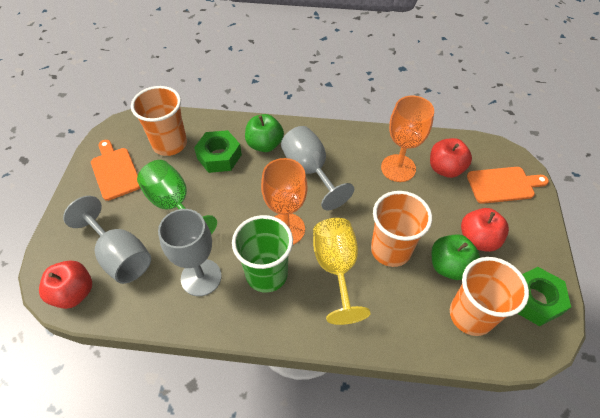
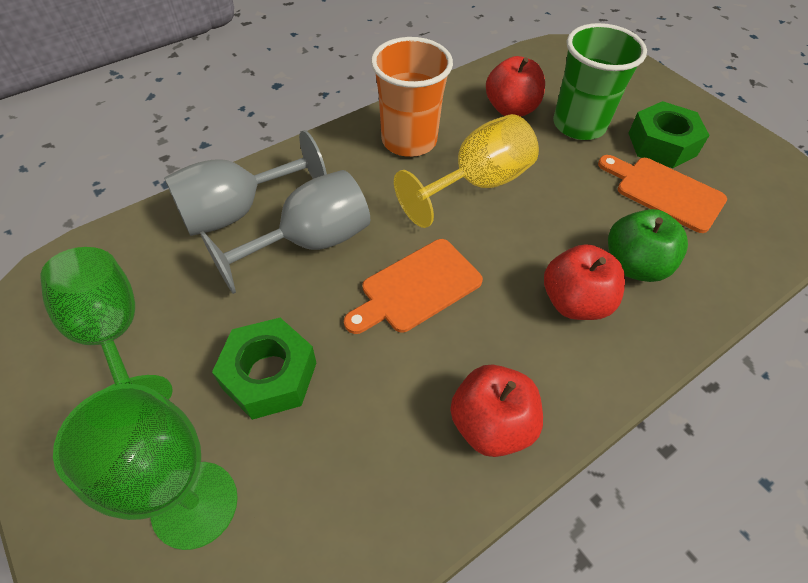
green apple: [245,114,284,152] [432,234,480,280] = 2 -> [608,209,688,282] = 1
green goblet: [137,160,217,234] = 1 -> [41,247,173,400] [53,384,238,550] = 2
grey goblet: [63,196,151,284] [158,209,222,296] [281,126,354,210] = 3 -> [164,130,327,236] [200,170,370,294] = 2
orange cup: [131,86,187,156] [371,191,432,267] [450,257,529,336] = 3 -> [371,37,453,157] = 1
orange goblet: [261,158,307,245] [381,96,434,182] = 2 -> none = 0

